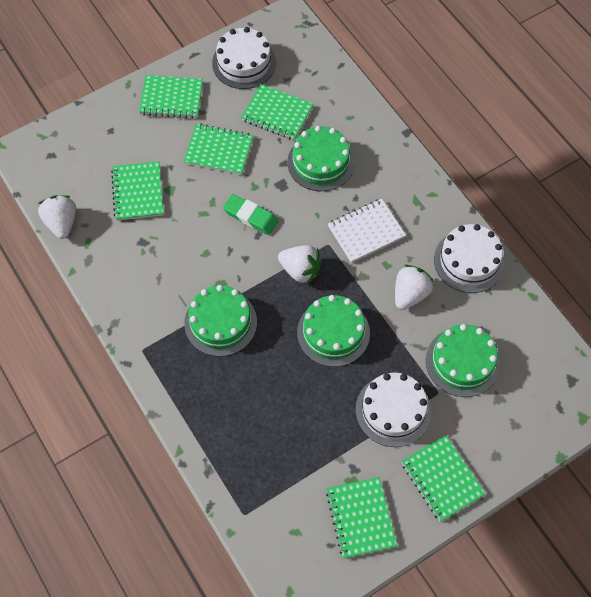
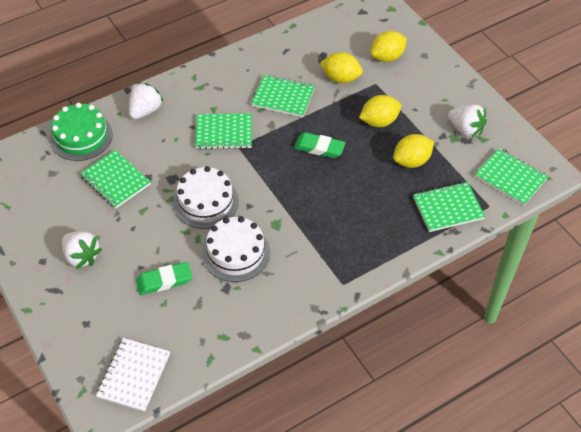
green cake: [184,285,257,356] [287,126,355,191] [297,295,370,367] [426,324,500,397] = 4 -> [50,103,113,161] = 1
green eraser: [223,194,278,235] = 1 -> [136,262,192,295] [294,132,346,158] = 2
green notebook: [111,161,164,221] [139,75,203,119] [183,124,254,175] [241,84,313,140] [326,477,397,559] [402,435,485,521] = 6 -> [80,150,151,208] [195,113,252,150] [251,75,315,117] [413,182,485,232] [475,148,548,205] = 5
white cake: [212,27,276,89] [356,372,431,447] [434,224,505,293] = 3 -> [173,166,239,229] [202,216,270,282] = 2
yellow lemon: none = 0 -> [320,52,363,83] [359,95,401,127] [371,31,407,62] [393,134,434,168] = 4

